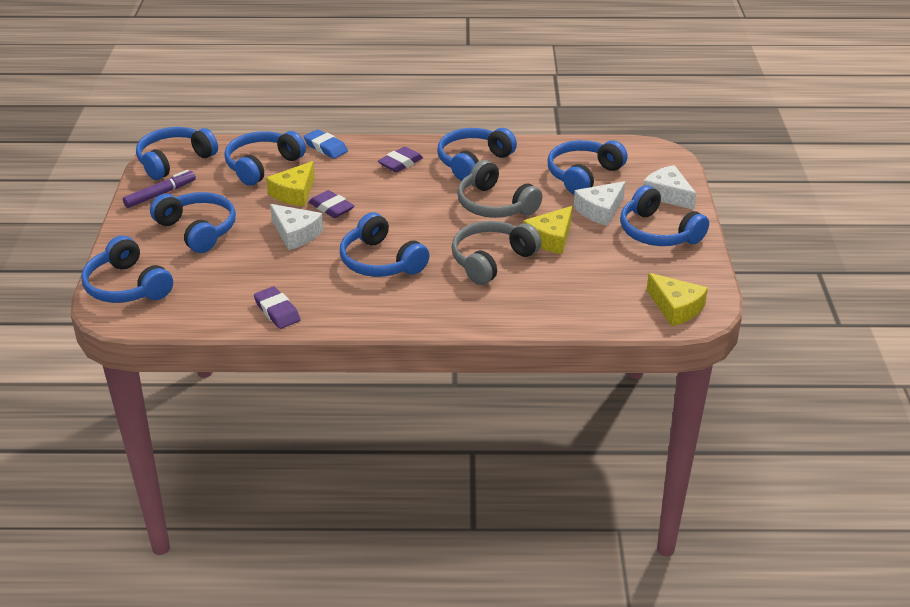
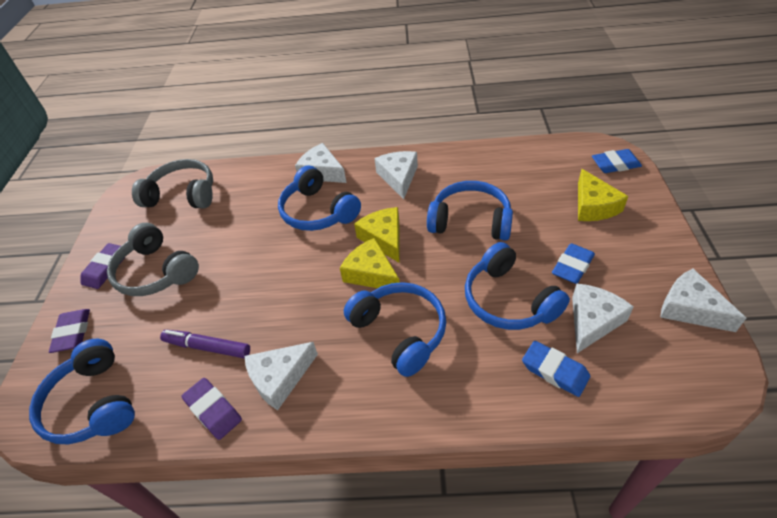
blue eraser: [304,129,348,159] = 1 -> [522,341,590,397] [552,243,595,284] [592,149,642,173] = 3
blue headphones: [81,236,173,303] [136,127,218,180] [150,192,236,253] [224,131,306,186] [340,212,429,277] [437,128,517,181] [548,140,628,194] [620,185,709,246] = 8 -> [29,339,135,444] [278,166,361,231] [344,282,446,377] [427,181,513,241] [465,242,570,330] = 5
white cheese: [270,204,324,250] [574,181,625,226] [643,165,697,210] = 3 -> [245,342,318,410] [295,143,347,183] [374,151,418,199] [572,284,634,353] [660,269,746,332] = 5

